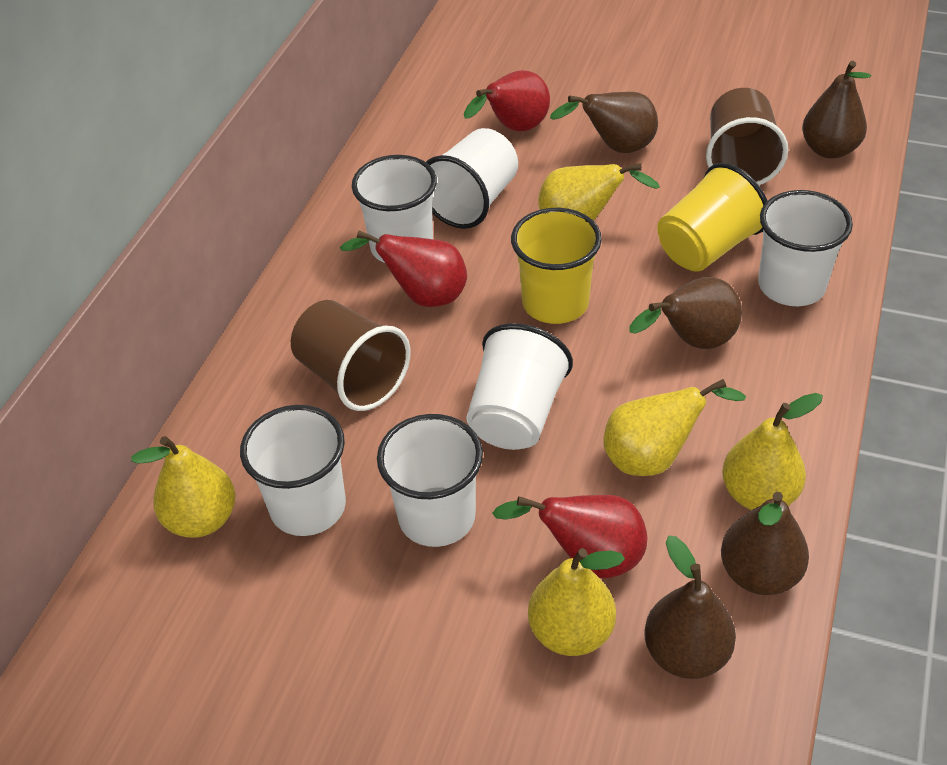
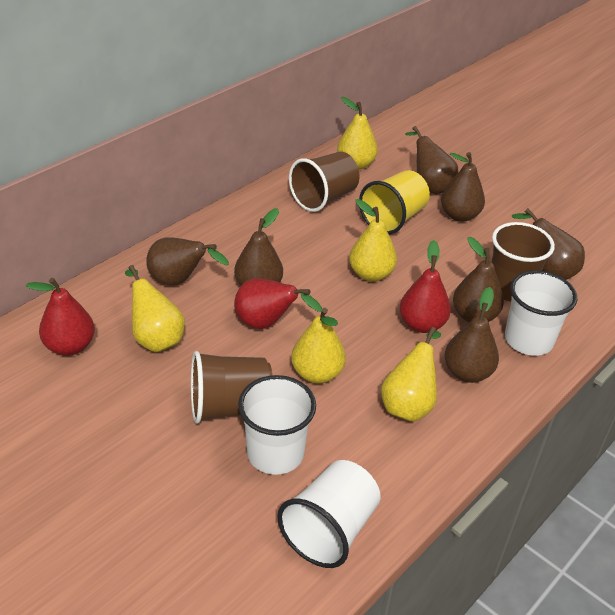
brown cup: [291,300,410,411] [706,88,788,185] = 2 -> [191,351,273,424] [289,152,359,212] [492,222,555,301] = 3
brown pear: [550,92,658,153] [629,277,742,349] [644,536,736,679] [721,492,809,595] [802,61,871,159] = 5 -> [146,237,229,286] [234,208,283,286] [405,126,458,194] [441,152,485,222] [444,287,499,383] [453,237,504,322] [512,208,585,280] = 7
white cup: [240,405,346,536] [352,155,437,263] [377,414,483,547] [426,128,518,229] [466,323,573,450] [758,190,853,306] = 6 -> [238,375,316,475] [277,460,381,568] [505,270,577,356] = 3
yellow cup: [511,208,602,324] [657,163,767,272] = 2 -> [359,170,430,234] = 1

